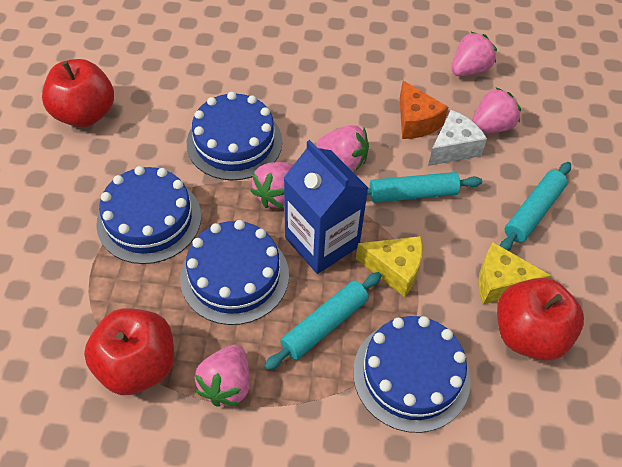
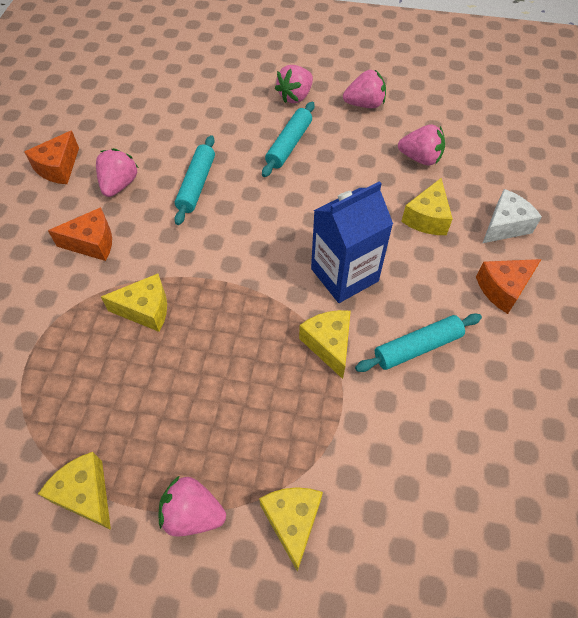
blue cake: [96,166,201,264] [180,220,289,325] [187,92,282,180] [353,316,471,433] = 4 -> none = 0
orange cheese: [400,81,448,139] = 1 -> [24,130,79,184] [48,207,112,261] [476,259,542,314] = 3
red apple: [42,59,114,127] [84,308,174,395] [497,278,584,361] = 3 -> none = 0
yellow cheese: [356,236,423,297] [478,242,551,305] = 2 -> [38,452,111,530] [101,274,167,332] [259,487,323,572] [299,310,351,379] [401,178,453,235] = 5

